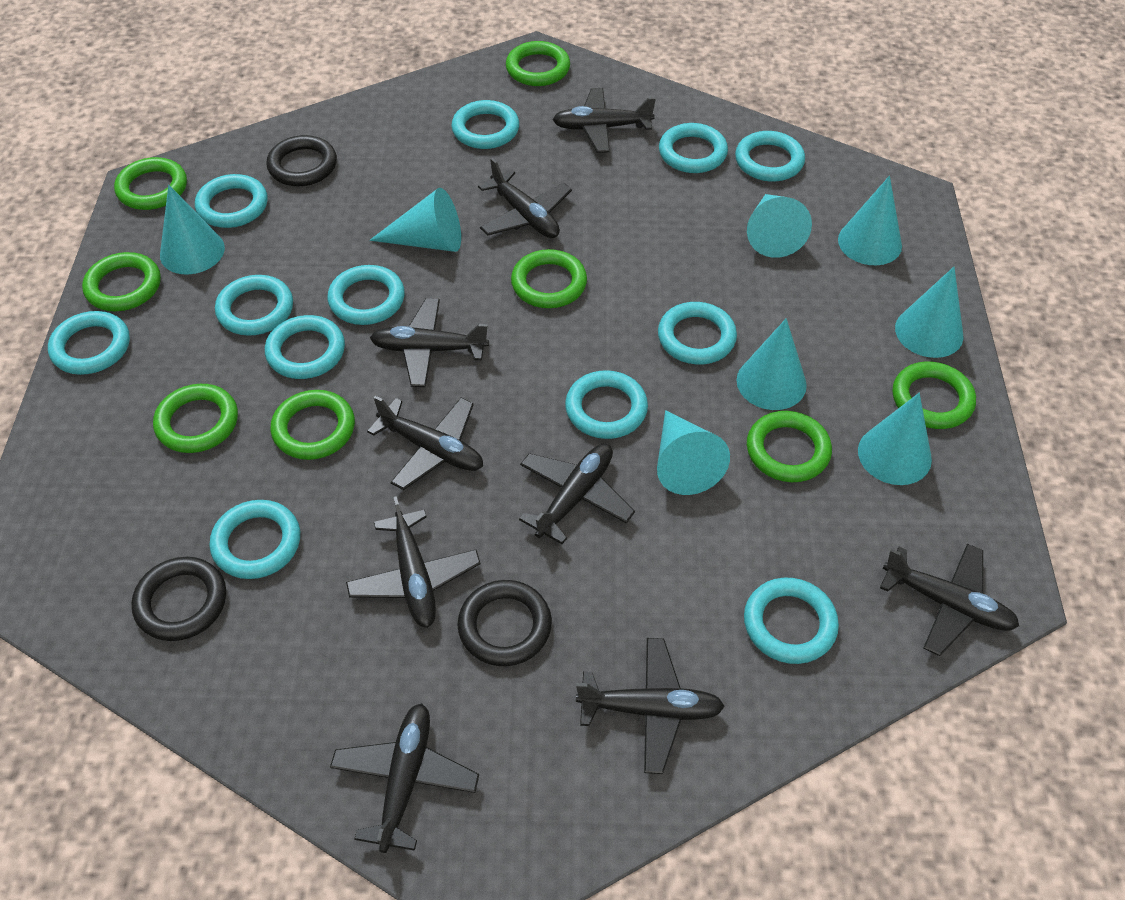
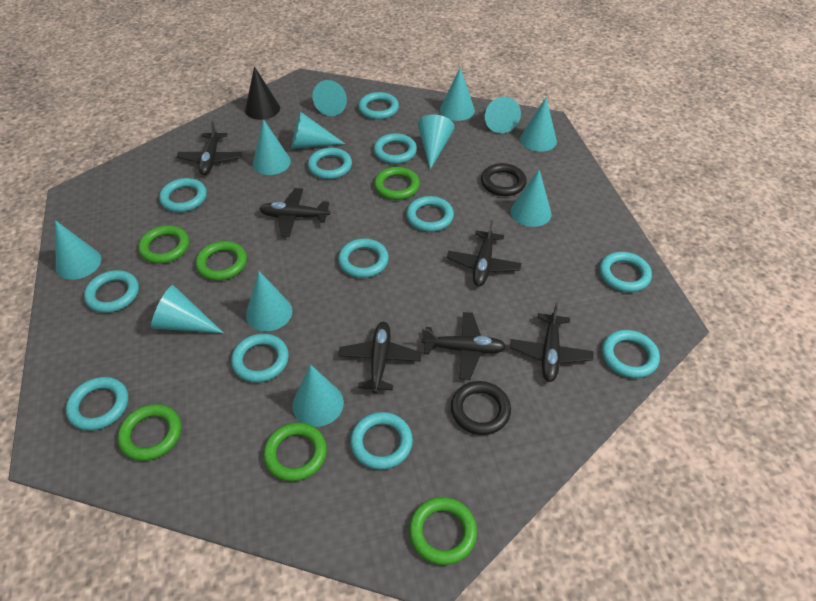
black cone: none = 0 -> [245,66,280,120] = 1
black plane: [330,703,479,853] [346,496,481,628] [367,396,483,490] [370,298,489,387] [478,158,572,238] [519,443,635,544] [552,88,656,153] [576,638,725,774] [880,544,1019,656] = 9 -> [177,121,242,175] [259,188,330,237] [338,322,422,393] [421,312,506,380] [447,220,521,286] [510,302,593,382] = 6
black ring: [131,557,226,641] [266,135,337,186] [457,580,552,666] = 3 -> [451,381,511,435] [481,163,527,196] = 2
green ring: [82,252,161,311] [114,157,187,210] [153,384,238,453] [270,390,355,460] [506,41,570,86] [511,249,587,308] [747,411,832,482] [893,361,976,429] = 8 -> [118,404,181,461] [138,225,189,264] [195,241,247,281] [263,423,327,481] [374,167,420,200] [409,497,477,565] = 6
turquoise cone: [160,185,225,274] [370,188,461,252] [657,410,730,495] [736,318,807,410] [747,194,812,258] [838,176,902,265] [858,393,932,485] [895,267,964,358] = 8 -> [55,220,101,280] [151,285,224,333] [246,271,292,331] [253,119,291,175] [292,112,345,149] [292,364,344,427] [312,80,347,116] [418,114,455,170] [440,68,475,121] [485,97,521,133] [511,170,552,227] [520,98,557,152] = 12

